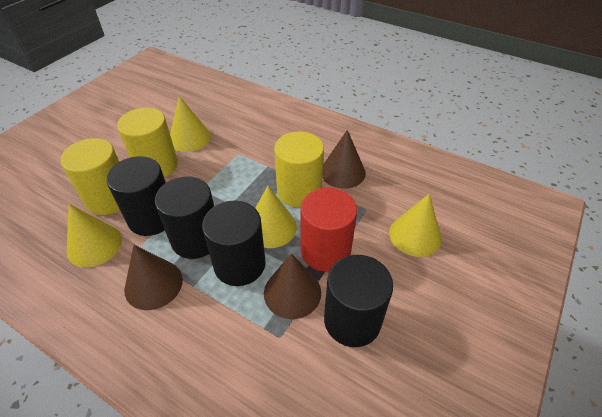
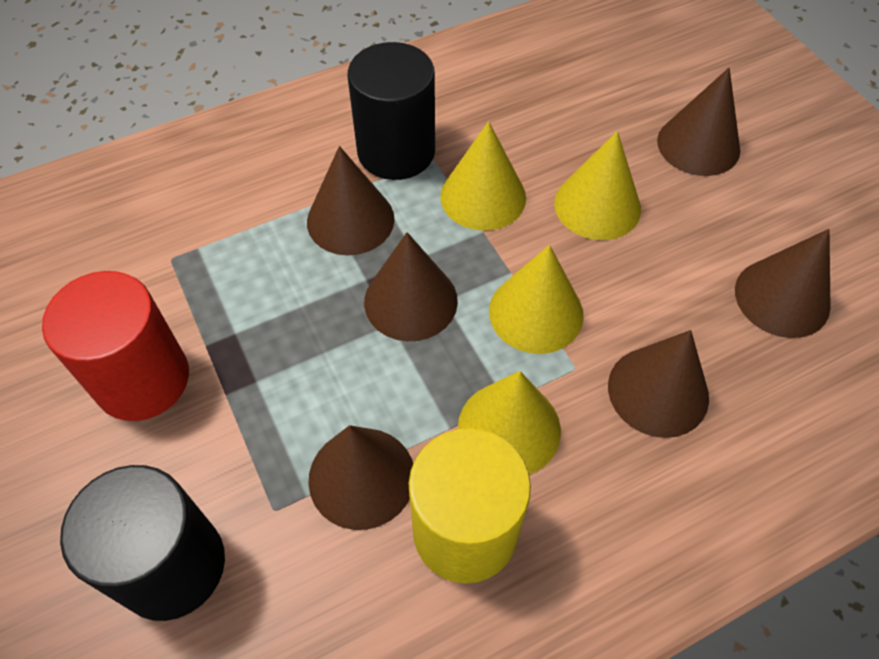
black cylinder: [107,156,166,236] [155,176,214,259] [202,200,266,286] [324,255,393,347] = 4 -> [60,465,225,621] [348,42,435,180] = 2
brown cone: [124,245,183,310] [264,253,321,319] [322,130,366,189] = 3 -> [307,146,395,256] [308,425,413,530] [364,232,458,341] [608,330,709,438] [657,68,740,176] [735,229,831,338] = 6
yellow cylinder: [60,138,120,215] [117,108,178,177] [274,132,324,208] = 3 -> [409,428,531,584] = 1

